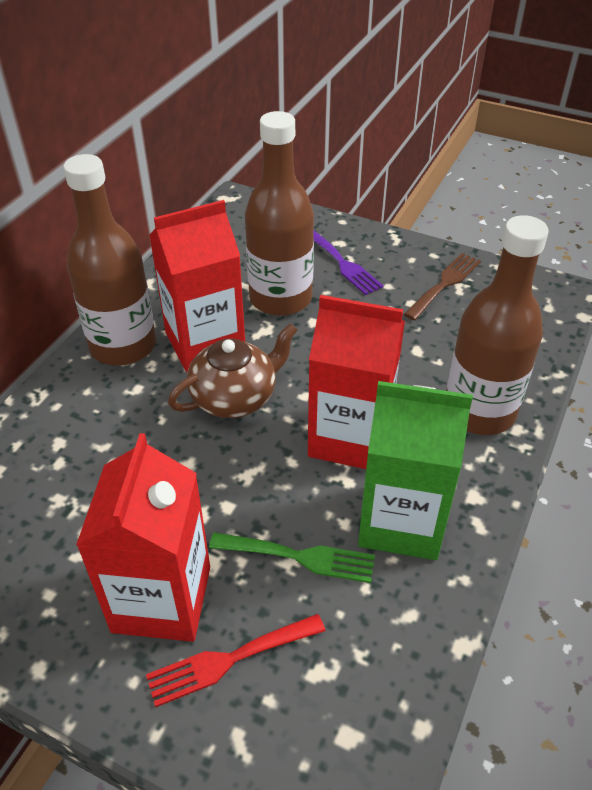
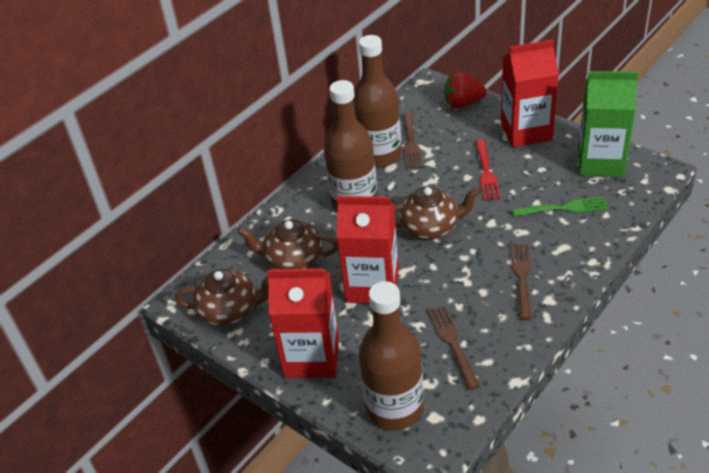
brown fork: [404,253,481,320] = 1 -> [403,112,423,169] [428,306,480,390] [511,244,532,320] = 3
brown teapot: [168,323,298,418] = 1 -> [174,269,269,326] [237,220,338,269] [394,187,480,239] = 3
purple fork: [313,231,383,295] = 1 -> none = 0
red strawberry: none = 0 -> [444,72,487,109] = 1

